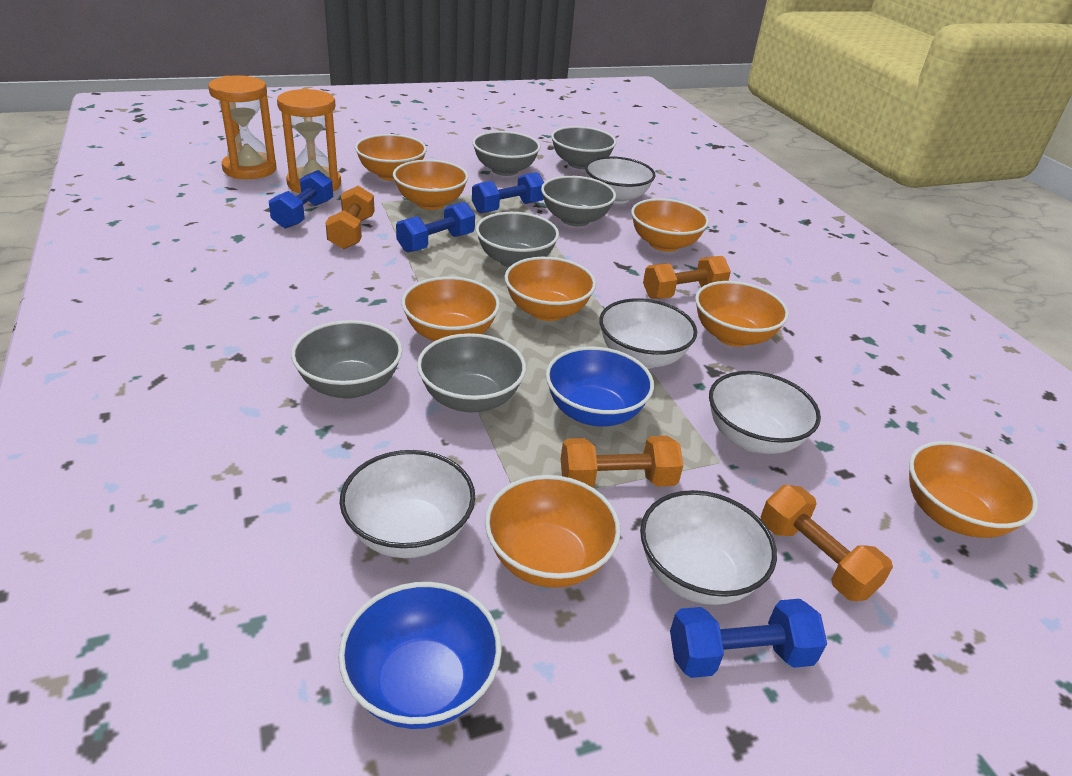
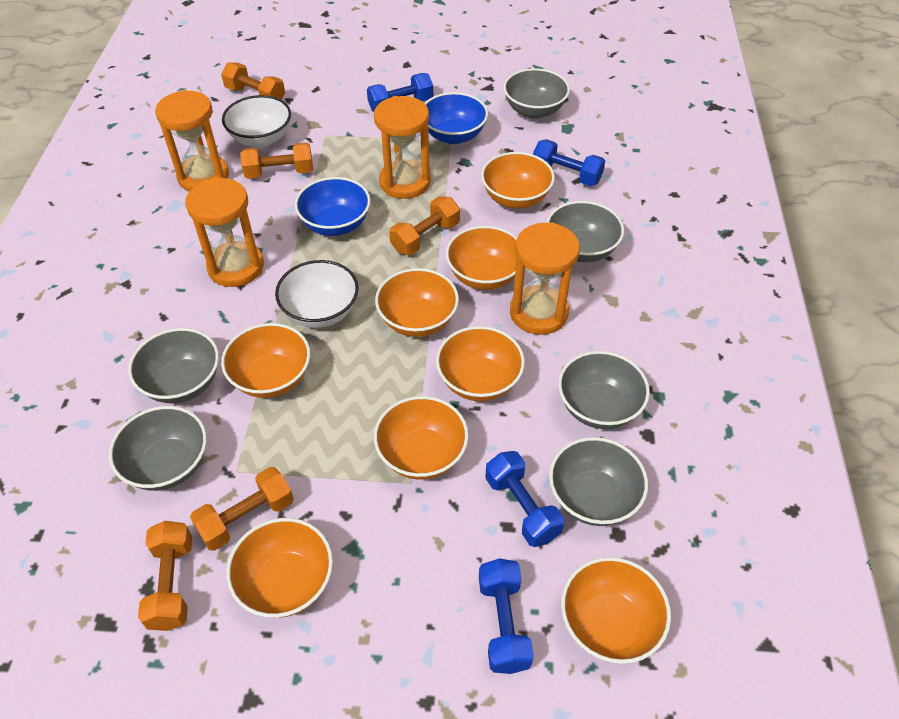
orange dumbbell: [326,186,375,249] [561,436,683,487] [643,256,731,299] [761,485,893,601] = 4 -> [138,521,192,631] [190,467,294,551] [221,62,285,100] [240,143,313,179] [389,196,460,255] = 5
orange hourglass: [208,75,277,179] [277,89,341,193] = 2 -> [155,90,229,191] [185,178,264,287] [374,96,431,199] [510,222,580,335] = 4
white bowl: [340,450,475,558] [585,156,656,204] [599,298,697,369] [640,490,777,605] [709,371,821,454] = 5 -> [222,95,291,147] [275,260,359,328] = 2

